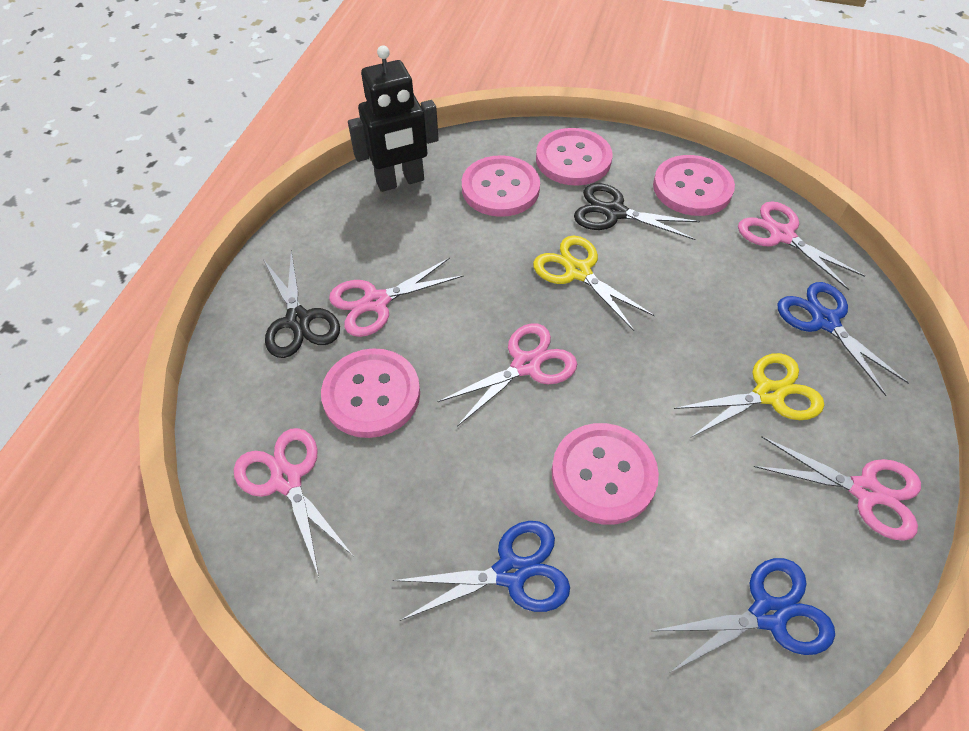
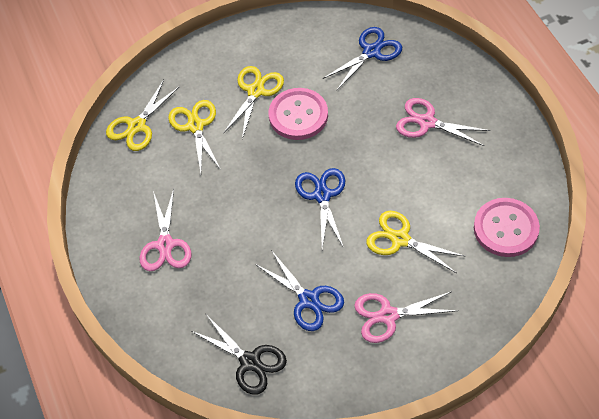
black robot: [348,45,439,192] = 1 -> none = 0
black scissors: [263,250,340,358] [574,183,700,240] = 2 -> [191,316,287,395] = 1
pink button: [321,348,420,438] [462,155,540,217] [536,128,613,186] [552,423,659,525] [653,155,735,216] = 5 -> [269,88,328,140] [474,198,540,257] = 2
pink scissors: [234,428,353,577] [329,258,463,337] [437,323,577,427] [738,201,865,290] [754,436,921,541] = 5 -> [140,189,191,271] [354,291,458,343] [396,98,490,146] = 3
yellow scissors: [533,235,655,331] [674,353,824,438] = 2 -> [106,80,180,151] [168,100,221,173] [223,66,284,139] [366,211,466,273] = 4

